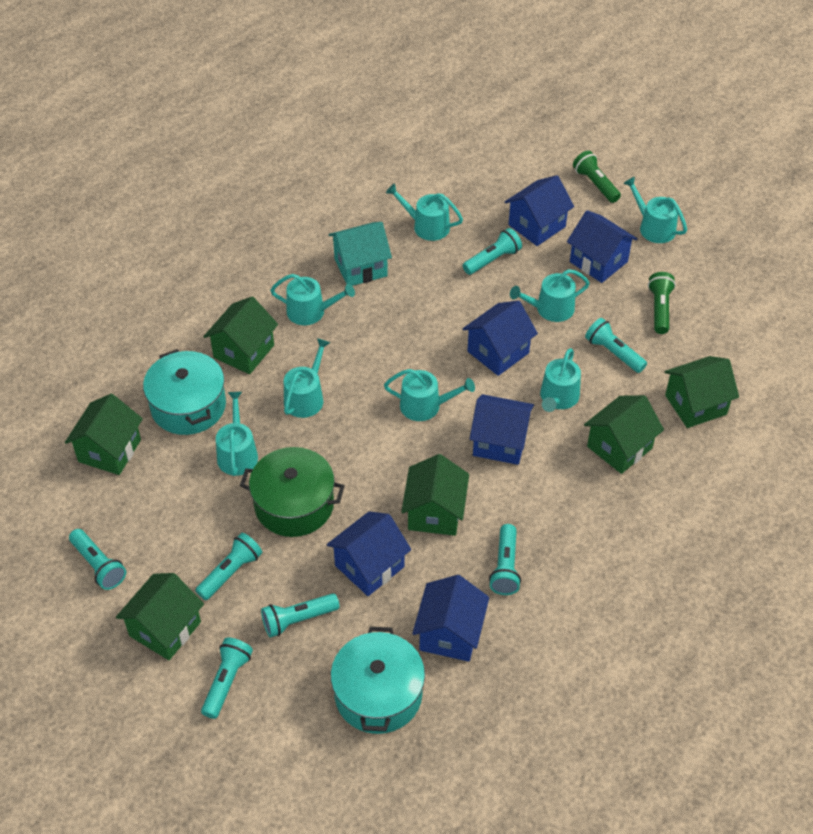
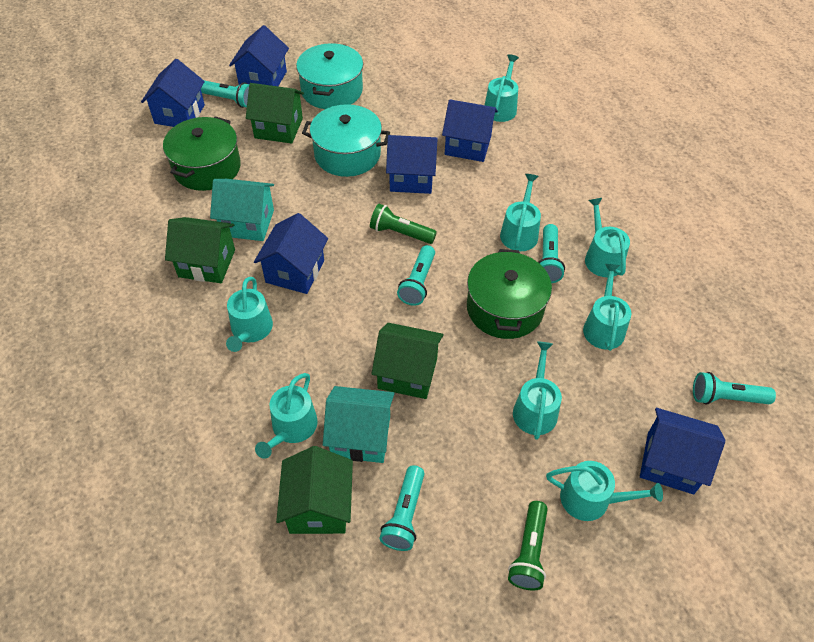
green house: [65,394,143,475] [116,573,204,660] [203,297,278,374] [401,454,469,536] [584,395,664,474] [664,356,739,428] = 6 -> [165,217,235,283] [246,83,304,144] [276,446,353,534] [371,323,443,399] = 4
green pot: [240,447,344,537] = 1 -> [163,117,241,191] [467,249,552,339] = 2
turquoise flashlight: [69,529,126,590] [195,533,262,600] [201,638,253,719] [261,593,340,638] [463,228,522,275] [489,524,521,595] [585,318,647,373] = 7 -> [201,80,249,108] [379,465,425,551] [397,245,435,306] [538,224,565,283] [693,372,776,405] = 5
turquoise house: [329,222,392,286] = 1 -> [210,179,274,241] [323,386,395,463] = 2

